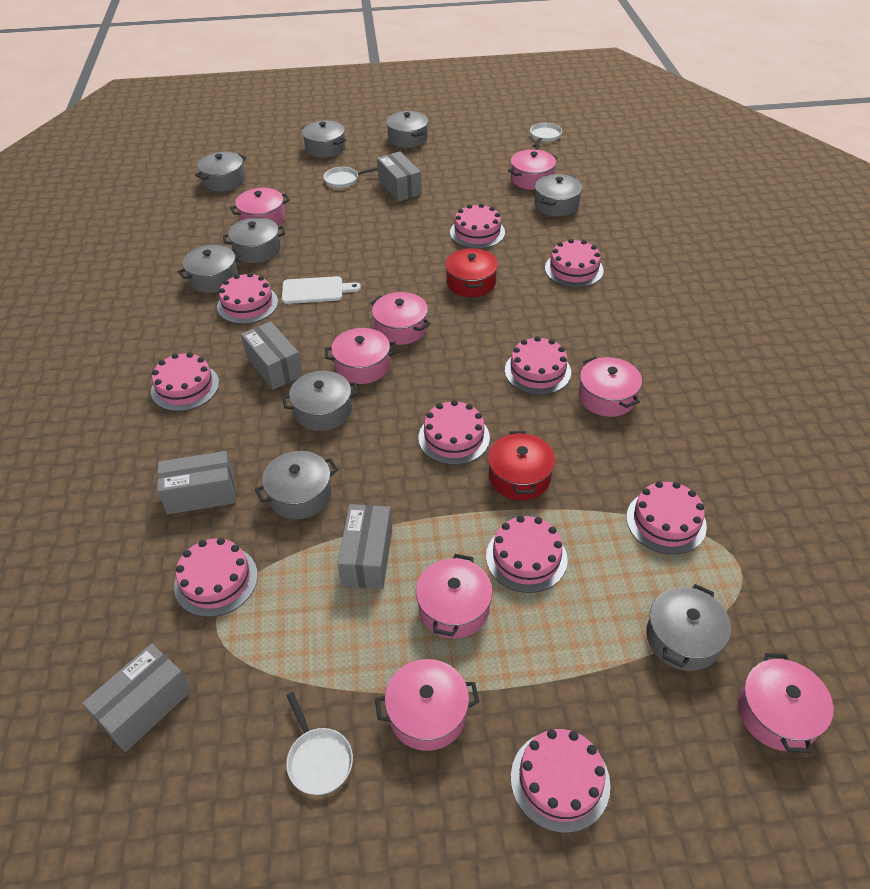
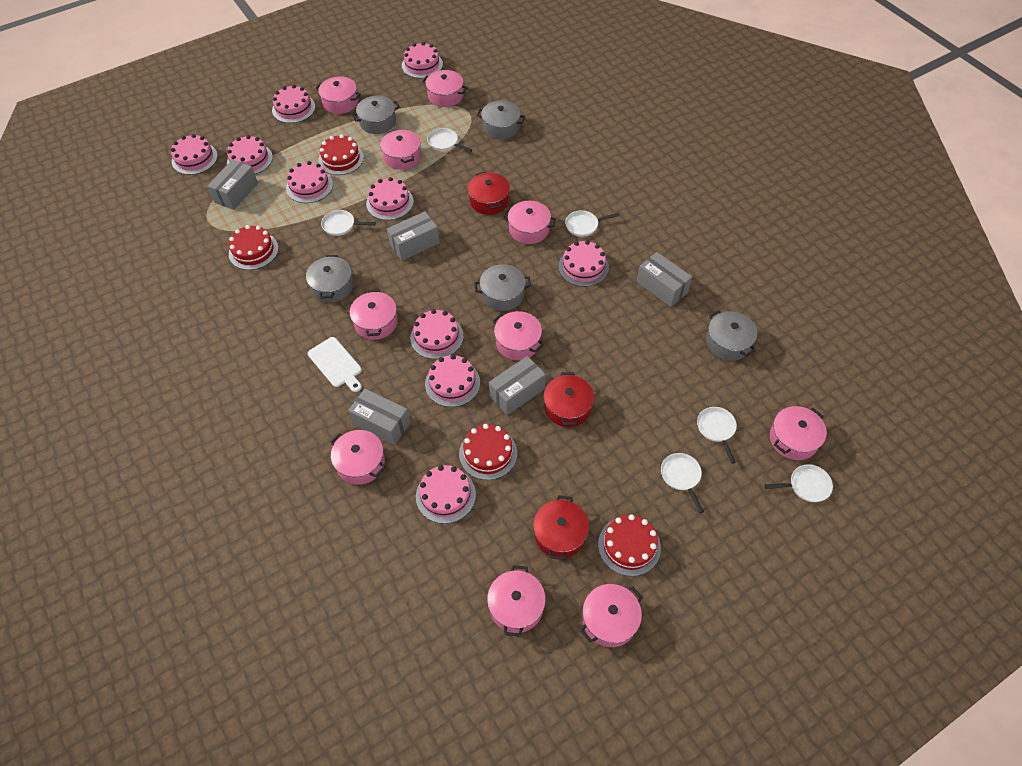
grey pot: [178,245,241,293] [195,152,246,192] [223,217,285,263] [255,451,338,519] [282,371,359,431] [302,120,346,158] [386,111,429,148] [535,174,583,216] [646,584,731,671] = 9 -> [306,255,353,303] [352,96,400,134] [474,264,531,311] [477,101,525,139] [706,310,757,361] = 5
pink pot: [230,188,290,226] [325,328,397,384] [371,292,430,345] [375,659,479,751] [416,554,493,639] [508,149,558,190] [579,357,642,417] [738,653,834,753] = 8 -> [315,76,361,114] [330,430,386,485] [349,290,398,340] [380,129,421,170] [422,70,468,107] [487,565,546,637] [493,311,544,360] [502,201,556,244] [580,584,643,647] [770,406,827,460] = 10
red cake: none = 0 -> [229,225,278,270] [318,134,364,175] [459,424,517,480] [598,514,661,576] = 4
red pot: [445,248,498,297] [488,431,555,500] = 2 -> [468,171,510,215] [533,495,589,560] [543,372,594,427] = 3
white pan: [286,692,353,795] [323,167,378,188] [530,123,562,147] = 3 -> [321,210,376,236] [427,128,472,152] [565,210,620,237] [661,453,704,513] [697,407,737,464] [764,464,833,502] = 6

